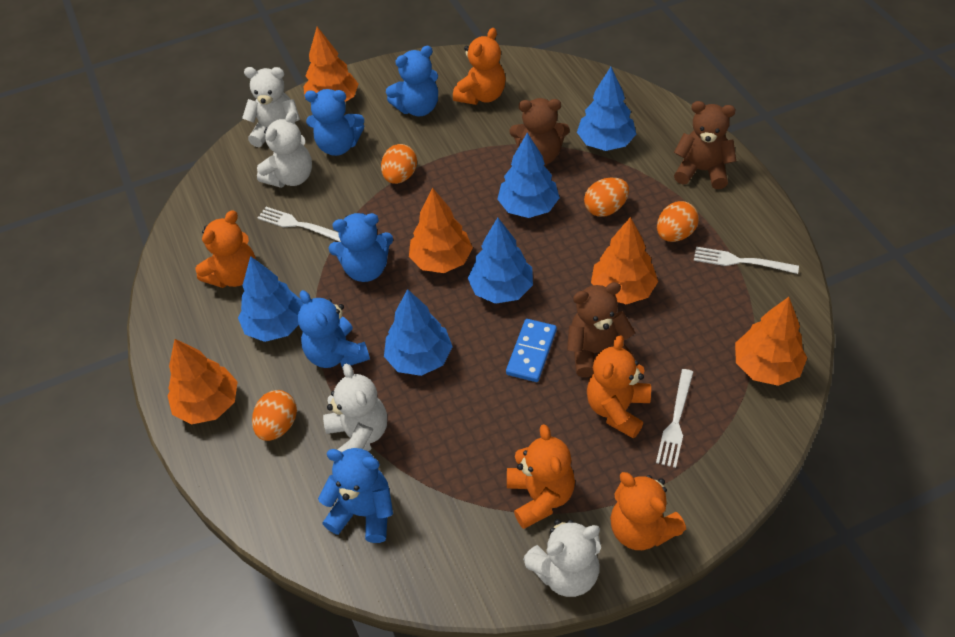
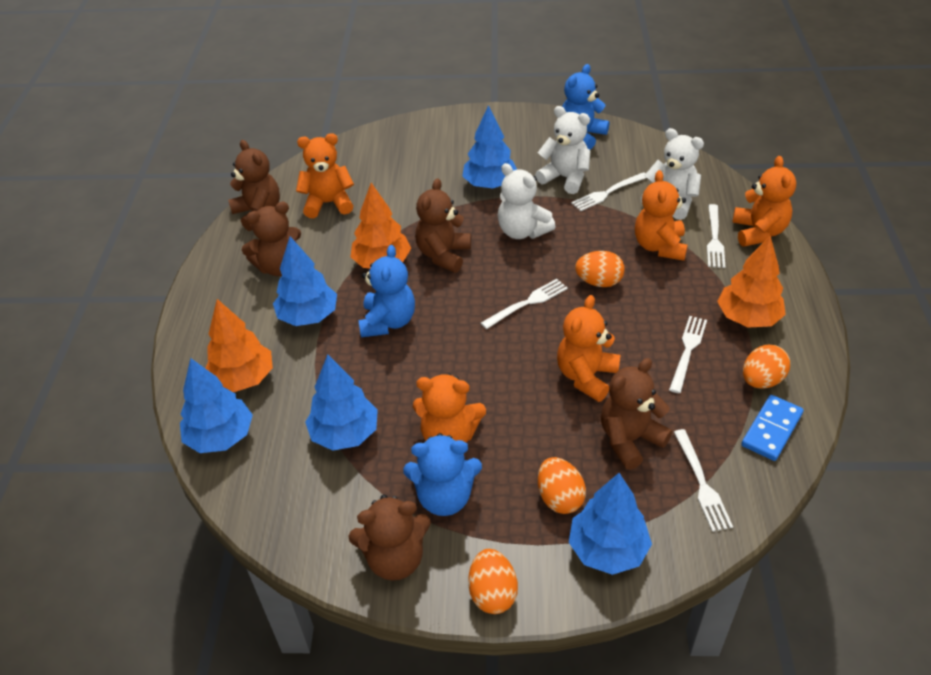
blue teddy bear: [298,290,370,368] [305,89,364,156] [318,448,393,543] [329,213,393,282] [386,46,438,117] = 5 -> [359,245,415,337] [403,433,482,516] [562,64,609,149] = 3
brown teddy bear: [510,98,570,165] [567,282,635,377] [674,101,736,189] = 3 -> [228,140,280,231] [242,202,301,276] [349,495,431,581] [415,178,471,273] [601,358,672,470] = 5
orange tree: [167,339,238,424] [303,27,358,102] [409,188,473,273] [591,217,658,304] [735,297,807,386] = 5 -> [205,299,273,392] [350,183,411,268] [717,236,786,328] = 3
white fork: [258,207,341,242] [656,369,693,468] [694,247,799,274] = 3 -> [481,279,568,329] [571,172,646,211] [669,316,707,393] [674,429,733,532] [707,204,725,268] = 5
white teddy bear: [242,67,300,147] [257,111,312,188] [323,363,387,452] [523,519,601,597] = 4 -> [498,163,556,239] [535,106,591,194] [641,128,704,220] = 3

